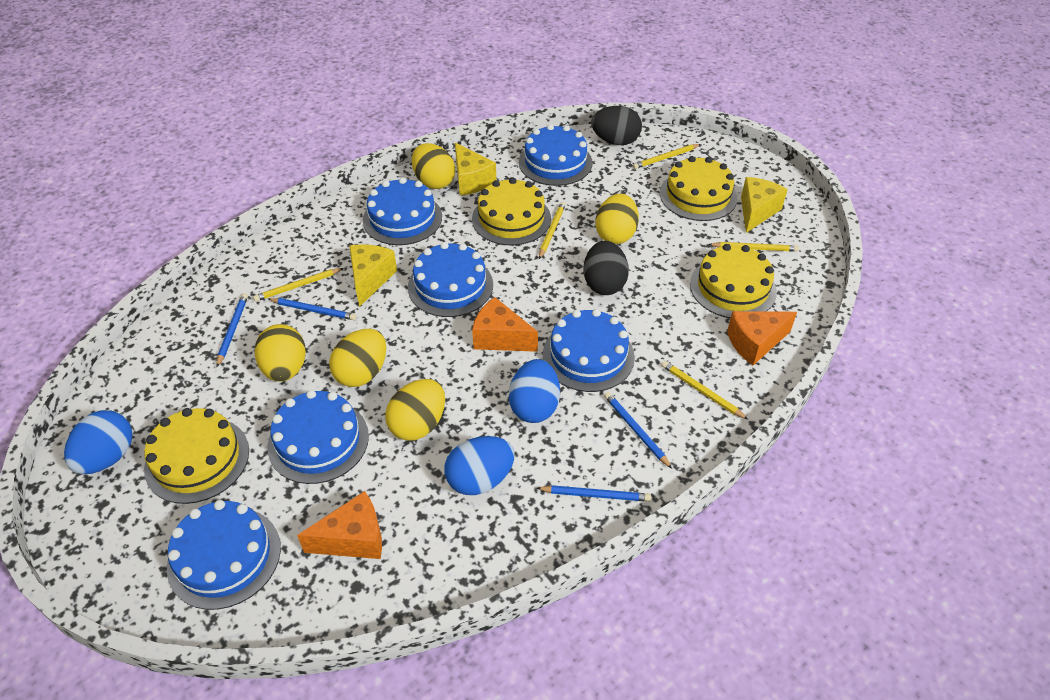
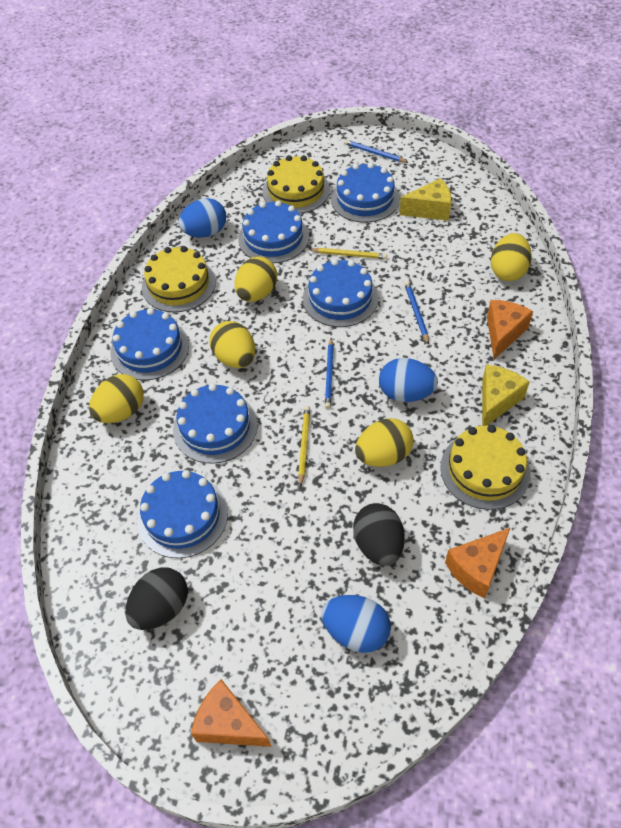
blue pencil: [217,293,248,367] [268,298,356,320] [537,485,651,502] [604,392,672,469] = 4 -> [325,338,334,409] [344,140,408,162] [404,281,429,345] = 3
yellow cake: [144,408,249,504] [472,177,551,246] [660,156,737,221] [690,244,777,318] = 4 -> [142,246,216,312] [262,155,330,214] [440,425,531,510] = 3
yellow cheese: [349,245,397,307] [455,143,496,195] [741,177,788,233] = 3 -> [399,178,451,221] [482,365,529,426] = 2
yellow pencil: [253,268,344,301] [539,202,566,259] [633,144,701,169] [661,361,749,420] [708,242,799,252] = 5 -> [298,406,310,487] [308,248,387,259] = 2

